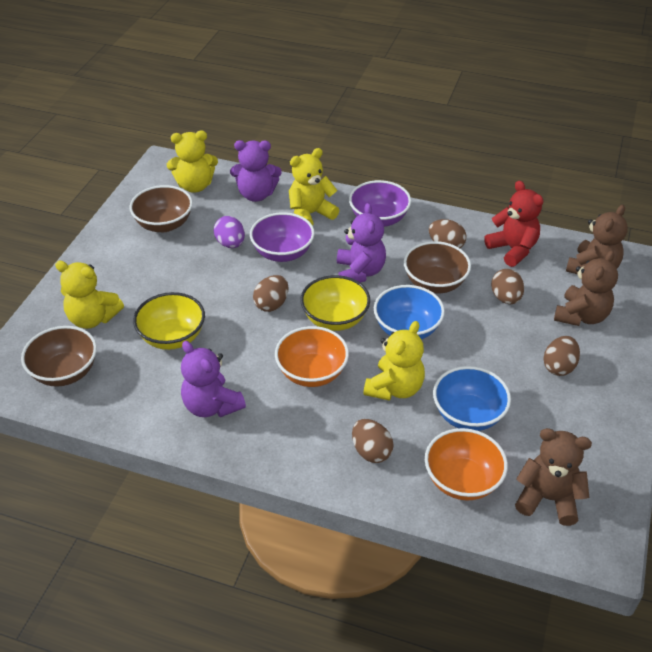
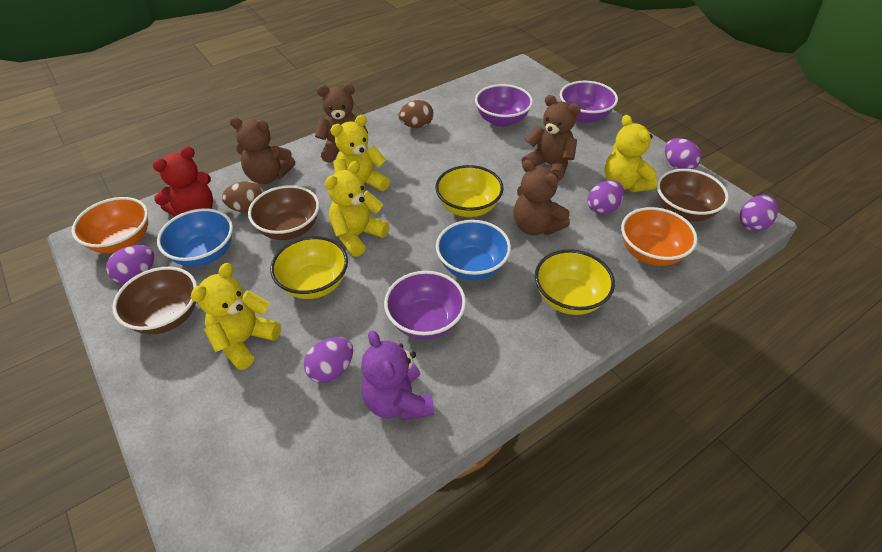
brown egg: [253,275,288,312] [352,419,394,463] [429,219,466,248] [491,269,524,304] [544,336,580,376] = 5 -> [222,181,264,213] [398,100,434,128] = 2
brown teddy bear: [515,428,592,526] [554,250,618,326] [566,205,628,274] = 3 -> [229,117,295,184] [315,84,368,163] [513,159,570,235] [521,95,581,181] = 4
purple bowl: [250,212,315,262] [349,180,411,227] = 2 -> [384,271,466,340] [475,84,533,127] [560,81,618,123] = 3
purple egg: [214,216,245,248] = 1 -> [106,245,154,284] [304,337,353,383] [588,180,624,215] [665,138,701,169] [740,195,778,231] = 5
purple teddy bear: [181,341,246,417] [230,140,282,202] [337,203,386,283] = 3 -> [361,330,434,421] = 1
yellow bowl: [133,292,205,350] [300,275,370,331] = 2 -> [270,236,348,299] [435,165,504,217] [535,250,615,315] = 3

